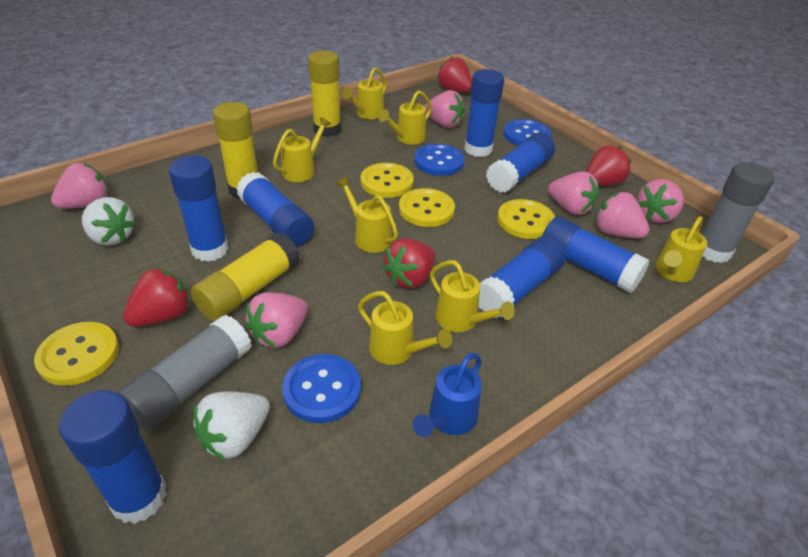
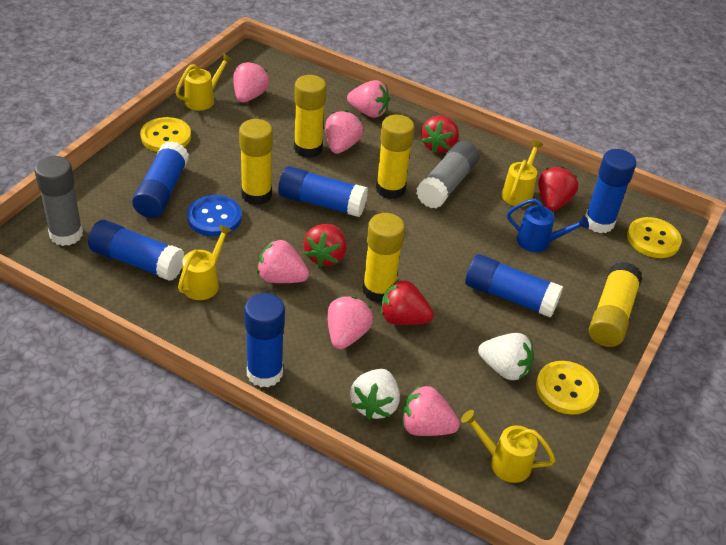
blue button: [282,354,361,423] [414,144,465,176] [503,119,551,146] = 3 -> [187,195,242,236] = 1
blue glue stick: [59,390,167,524] [169,155,229,262] [236,172,314,247] [464,69,504,157] [479,236,566,318] [486,132,555,193] [542,217,650,293] = 7 -> [88,220,184,281] [132,141,189,218] [244,293,285,387] [278,166,368,217] [465,254,563,318] [585,149,636,233] = 6
yellow button: [34,322,119,386] [361,163,414,198] [399,188,455,227] [497,199,555,239] = 4 -> [140,117,191,152] [536,361,599,415] [627,217,682,258] = 3
yellow glue stick: [191,232,300,321] [213,102,258,199] [308,51,341,137] = 3 -> [239,119,273,205] [294,75,326,158] [362,213,405,303] [376,115,415,199] [589,261,642,347] = 5
yellow watering can: [273,117,331,182] [336,177,398,253] [341,67,387,119] [358,291,452,365] [378,90,432,144] [430,260,515,332] [655,216,707,282] = 7 -> [175,53,233,111] [178,225,232,300] [461,410,556,483] [502,140,544,207] = 4

